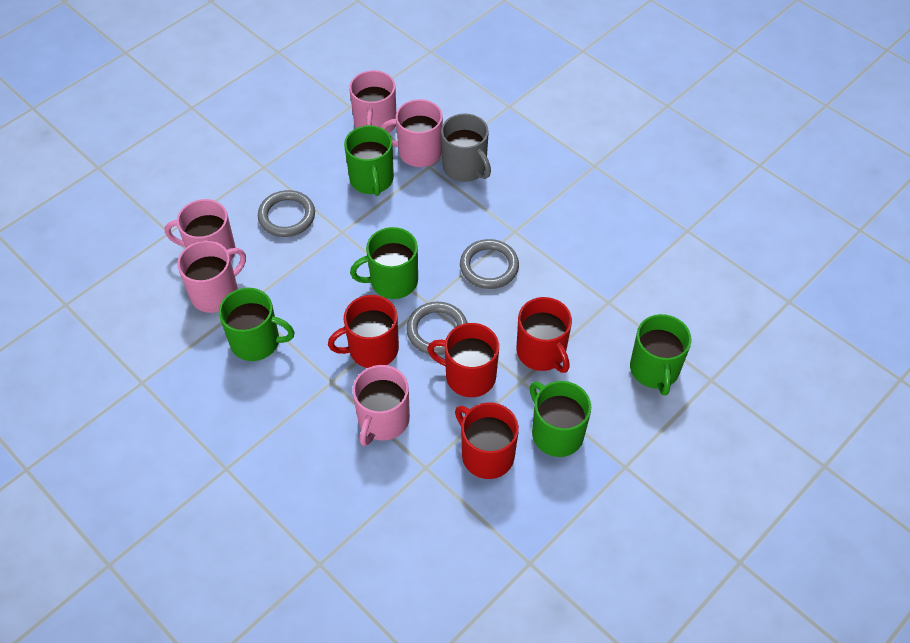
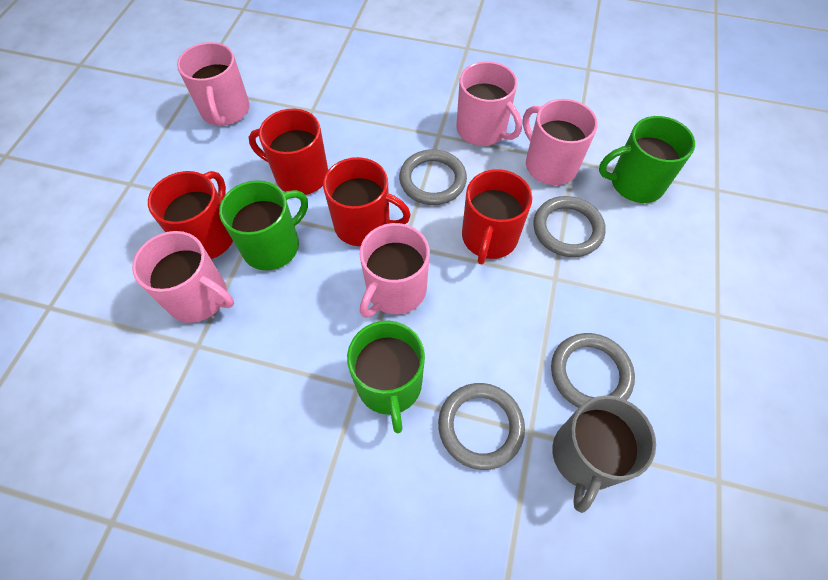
green mug: [219,288,294,361] [344,125,394,196] [350,227,418,299] [530,381,591,457] [630,314,691,396] = 5 -> [219,180,308,270] [347,321,425,433] [599,116,695,203] = 3
grey ring: [258,190,315,237] [406,302,468,355] [460,239,519,289] = 3 -> [399,149,467,205] [438,383,525,470] [533,196,606,257] [551,333,635,408] = 4

